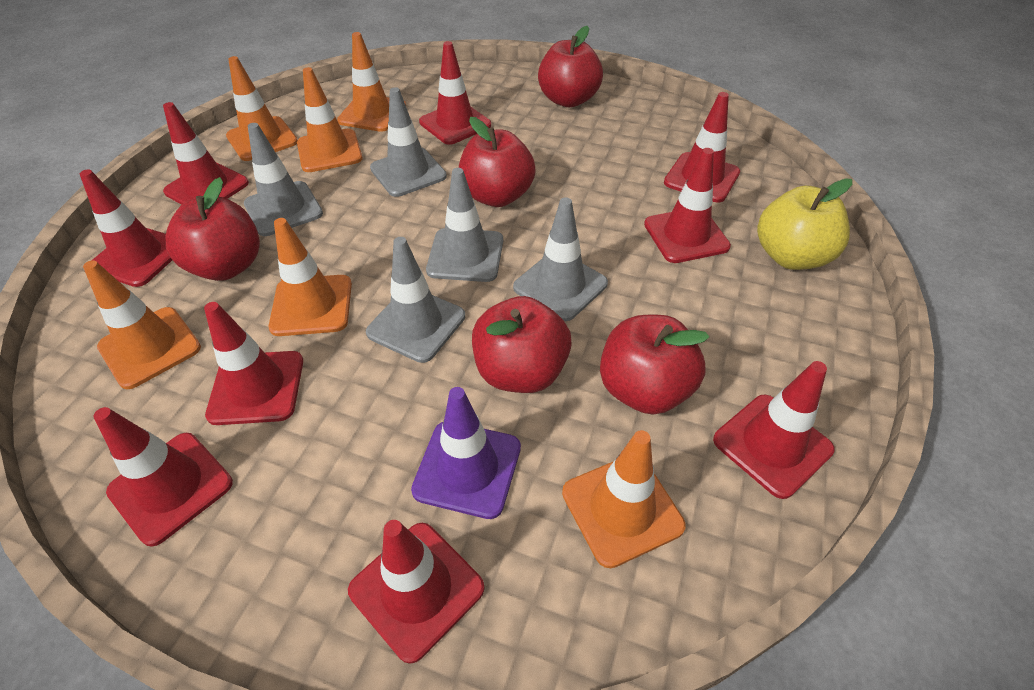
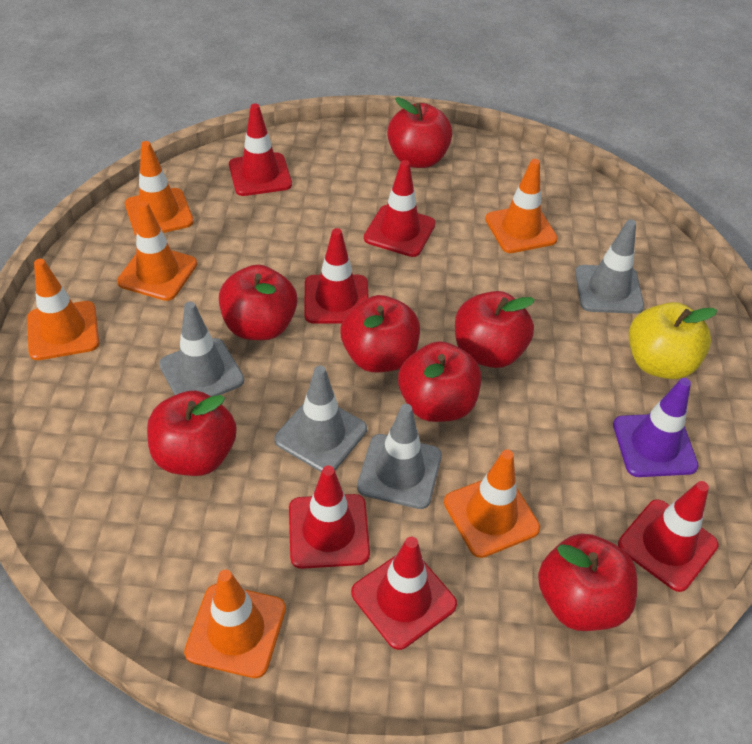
grey traffic cone: [244,123,323,236] [366,237,465,363] [370,87,447,197] [426,168,503,282] [513,197,608,321] = 5 -> [159,302,244,397] [274,365,367,472] [357,404,442,509] [575,219,644,314] = 4
red apple: [165,177,260,281] [459,117,536,207] [472,296,572,393] [538,26,603,107] [600,315,709,414] = 5 -> [147,391,236,476] [219,265,297,340] [341,295,420,372] [387,97,452,168] [398,341,481,422] [455,291,535,368] [538,534,637,631] = 7
red traffic cone: [80,169,172,287] [93,407,233,547] [163,102,249,205] [204,302,303,425] [348,520,485,664] [419,41,491,145] [644,148,731,263] [664,92,740,203] [713,361,835,499] = 9 -> [229,104,292,196] [289,466,370,569] [304,228,369,324] [351,537,457,650] [364,160,436,257] [618,481,719,592] = 6

